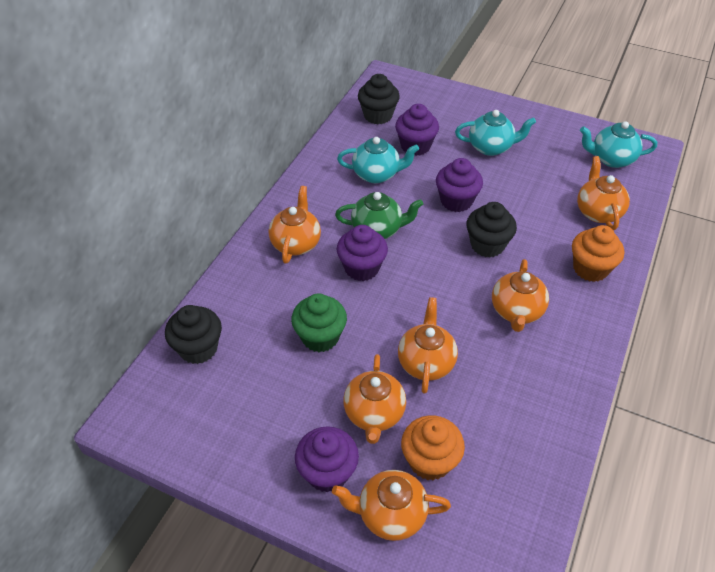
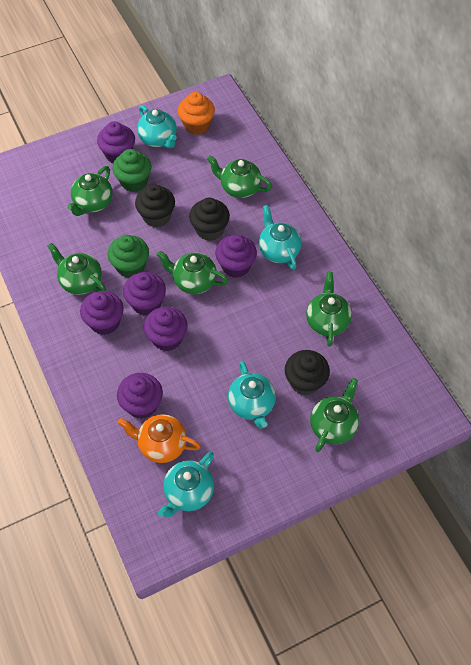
green cupcake: [291,293,347,352] = 1 -> [107,235,149,278] [113,149,151,192] = 2
green teapot: [335,192,423,239] = 1 -> [47,243,106,295] [67,166,113,216] [157,251,228,294] [207,155,272,198] [306,272,352,346] [310,378,359,452] = 6
orange cupcake: [401,415,465,480] [572,225,624,282] = 2 -> [178,92,215,135] = 1
orange teapot: [269,186,321,263] [332,470,451,541] [343,354,406,444] [398,297,458,394] [492,259,549,332] [577,156,630,230] = 6 -> [118,414,201,463] = 1
purple cupcake: [295,426,359,493] [336,225,388,281] [395,104,439,156] [436,158,483,212] = 4 -> [80,291,124,335] [97,121,135,163] [117,373,163,419] [123,272,166,316] [144,307,187,351] [215,234,257,278] = 6
turquoise teapot: [337,137,419,183] [455,110,536,156] [580,121,657,168] = 3 -> [137,105,177,148] [158,452,214,517] [228,361,276,429] [258,205,302,270] = 4

